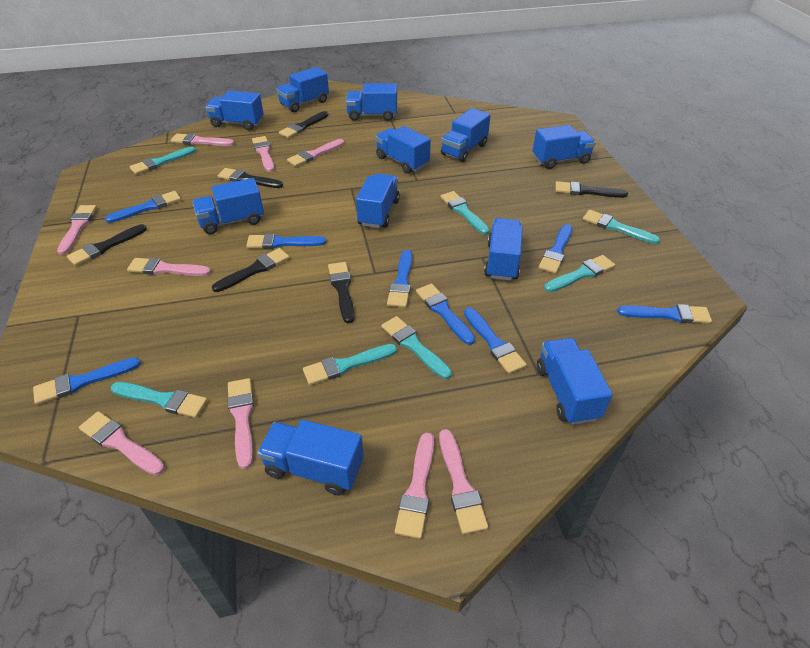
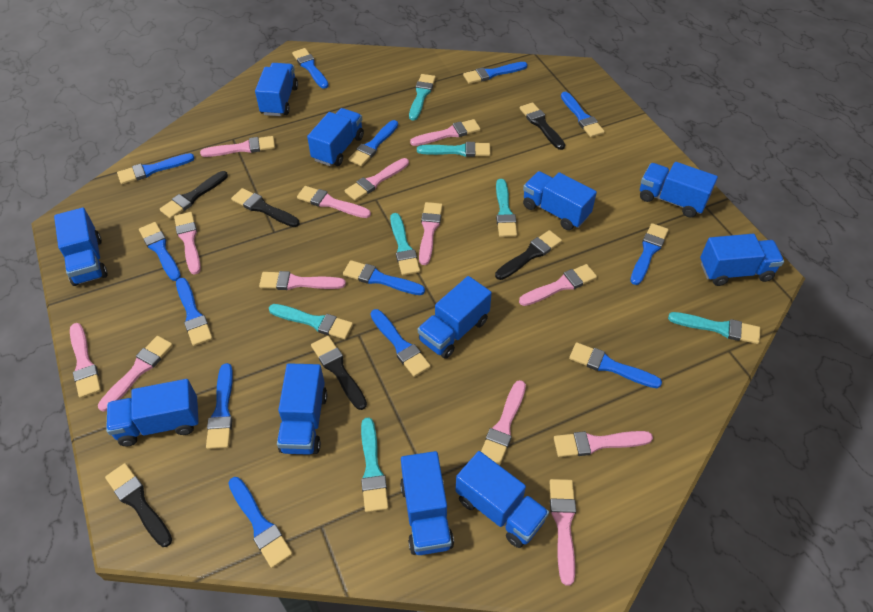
blue brush: [33,357,141,405] [105,191,181,223] [246,234,326,249] [387,250,412,308] [416,283,475,345] [464,307,527,374] [538,224,572,274] [617,304,712,323] = 8 -> [117,153,195,184] [139,222,181,281] [176,278,213,346] [206,363,233,449] [228,477,293,568] [292,48,329,89] [343,260,425,295] [348,120,398,166] [370,309,431,377] [463,62,528,84] [561,92,605,137] [569,342,662,388] [630,223,669,285] = 13
pink brush: [57,205,97,255] [79,411,165,476] [127,258,211,276] [171,133,234,146] [227,378,254,469] [252,136,274,172] [287,139,344,167] [395,432,434,539] [439,429,488,534] = 9 -> [70,323,101,398] [98,336,173,412] [174,212,201,275] [200,136,275,157] [259,271,346,290] [297,186,371,218] [345,158,409,201] [410,119,480,146] [419,202,443,265] [481,380,526,465] [519,264,597,306] [549,479,576,586] [554,431,653,457] = 13

